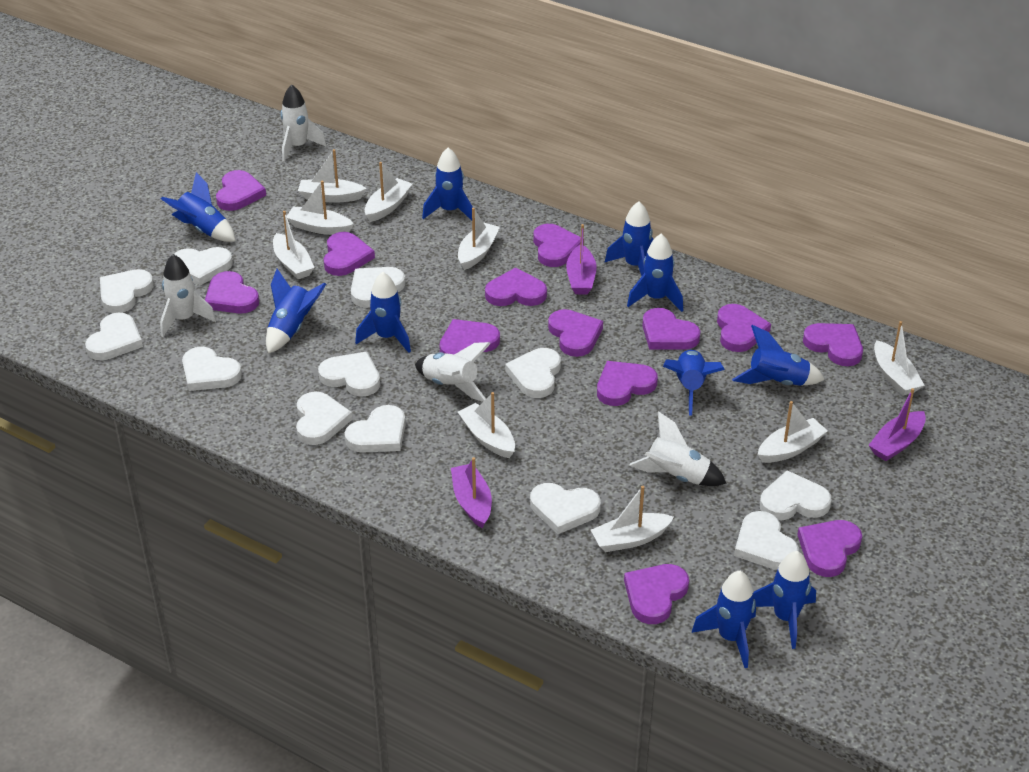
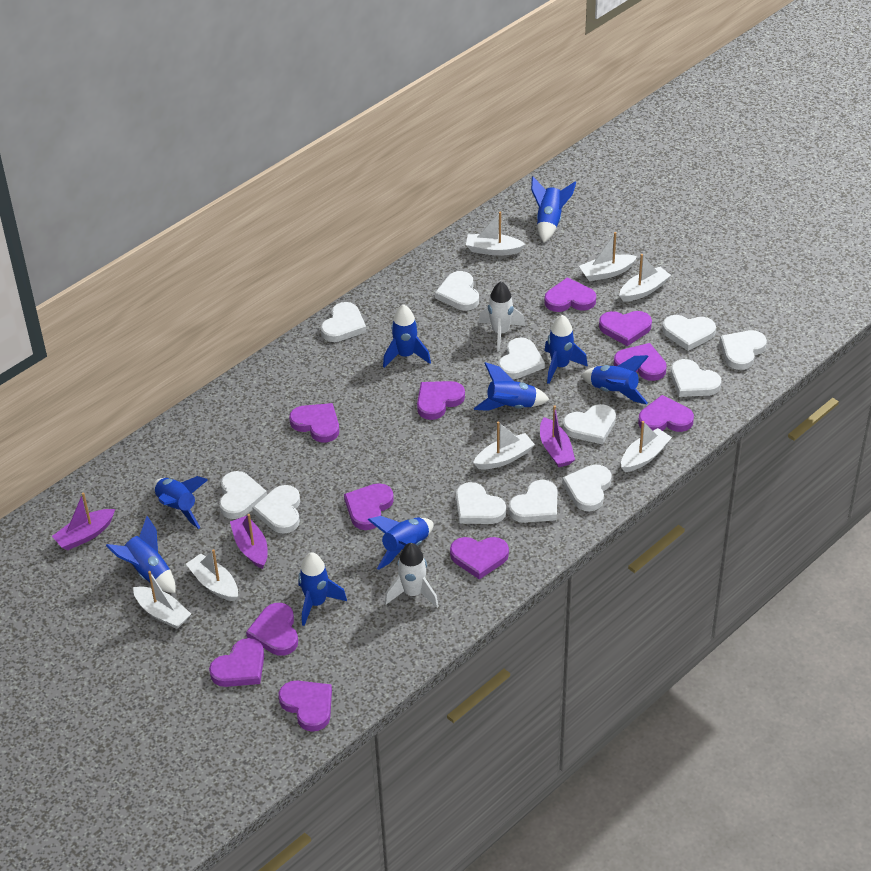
blue rocket: [161,172,236,242] [266,269,326,353] [355,272,411,353] [422,148,473,221] [604,201,654,276] [627,234,683,312] [663,350,725,415] [692,571,756,668] [732,325,825,386] [753,551,816,649] = 10 -> [106,516,176,593] [153,476,208,529] [299,552,347,626] [368,516,434,570] [383,304,431,368] [474,362,550,411] [531,177,576,242] [544,315,588,384] [581,355,649,404] = 9
purple heart: [205,271,259,313] [216,170,266,211] [324,232,375,276] [440,319,500,355] [485,267,547,306] [533,224,584,267] [548,309,603,357] [597,361,658,406] [624,564,689,624] [642,308,700,350] [717,304,771,352] [797,520,862,577] [803,323,863,366] = 13 -> [209,638,264,687] [246,603,298,656] [279,681,332,732] [289,403,339,442] [344,483,394,530] [417,381,465,420] [450,537,509,580] [544,277,596,312] [599,311,652,346] [614,343,667,381] [638,395,694,432] = 11
white boat: [273,211,315,279] [287,180,354,235] [298,149,367,203] [365,162,412,222] [458,208,500,270] [458,392,515,458] [591,486,674,552] [758,401,828,463] [874,321,925,395] = 9 -> [133,571,191,629] [186,549,238,601] [466,212,525,256] [473,421,535,470] [579,232,637,281] [619,254,671,302] [621,421,672,472] = 7
white rocket: [160,254,216,337] [281,85,326,162] [415,342,490,402] [629,411,727,486] = 4 -> [385,543,439,608] [478,281,525,352] = 2

